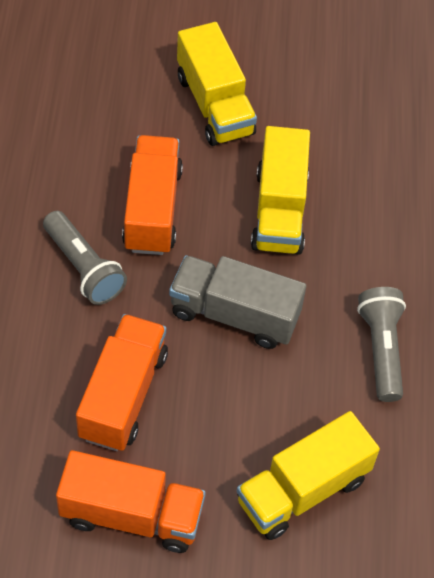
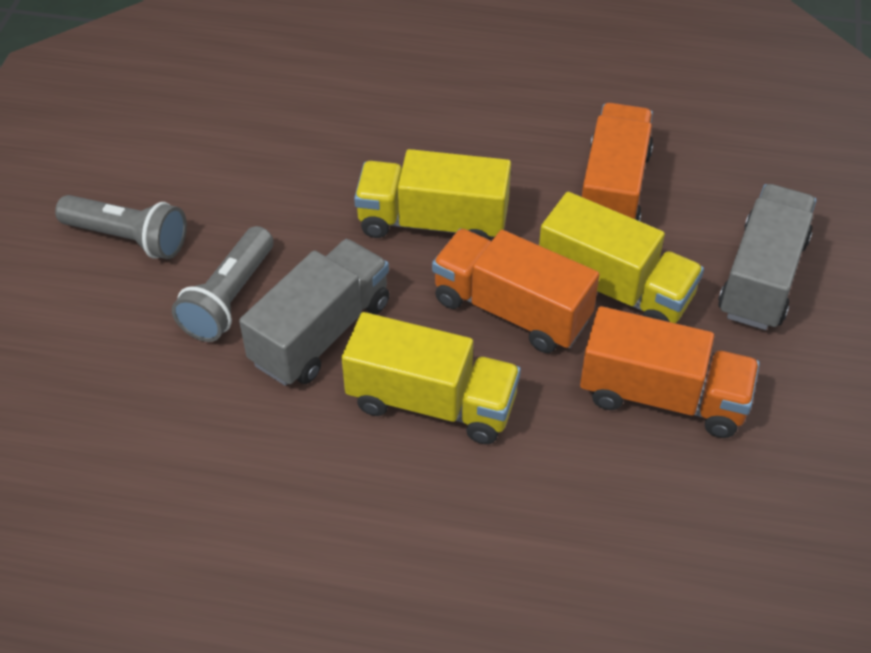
grey truck: [169,255,306,349] = 1 -> [239,239,390,386] [718,184,817,330] = 2

